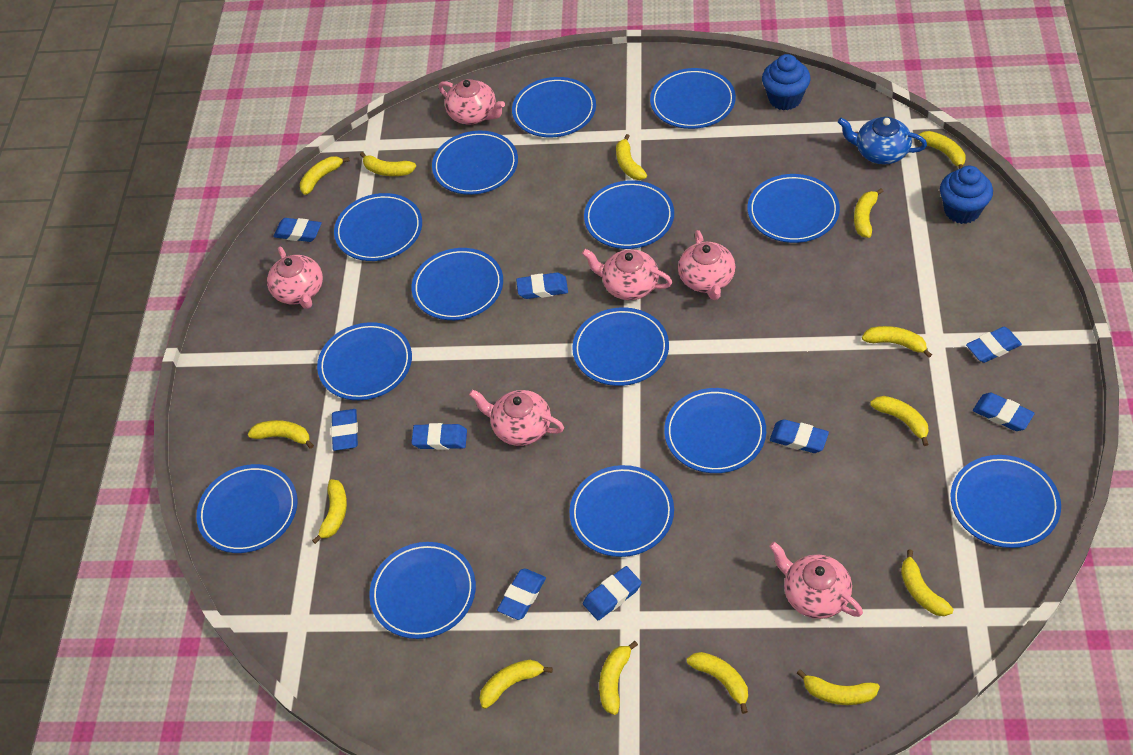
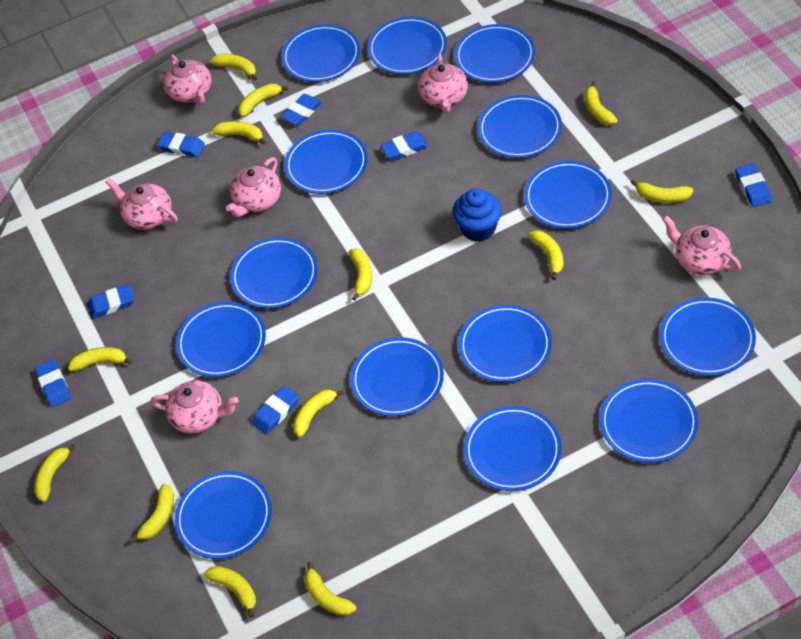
blue cupcake: [762,54,810,110] [940,166,993,224] = 2 -> [453,188,502,242] = 1
blue eraser: [273,218,322,242] [331,409,358,451] [411,423,467,450] [497,568,546,620] [516,272,568,299] [583,566,642,621] [770,419,829,453] [966,327,1022,363] [973,393,1035,431] = 9 -> [35,359,71,407] [87,284,134,319] [157,132,205,157] [252,386,299,434] [281,94,322,126] [380,131,429,160] [735,163,772,207] = 7
blue teapot: [838,117,927,165] = 1 -> none = 0
yellow banana: [248,420,314,449] [300,156,350,195] [312,479,347,544] [360,152,416,176] [479,660,553,709] [599,641,638,715] [616,134,647,180] [687,652,748,714] [797,669,880,705] [854,188,884,238] [862,326,932,358] [870,396,929,446] [901,549,954,616] [918,131,965,169] = 14 -> [34,444,76,502] [68,347,132,371] [130,484,174,543] [204,566,256,618] [210,54,257,81] [212,121,266,145] [238,84,288,117] [293,389,344,437] [304,562,356,616] [349,248,372,301] [528,230,564,280] [585,81,618,125] [631,179,693,203] = 13

